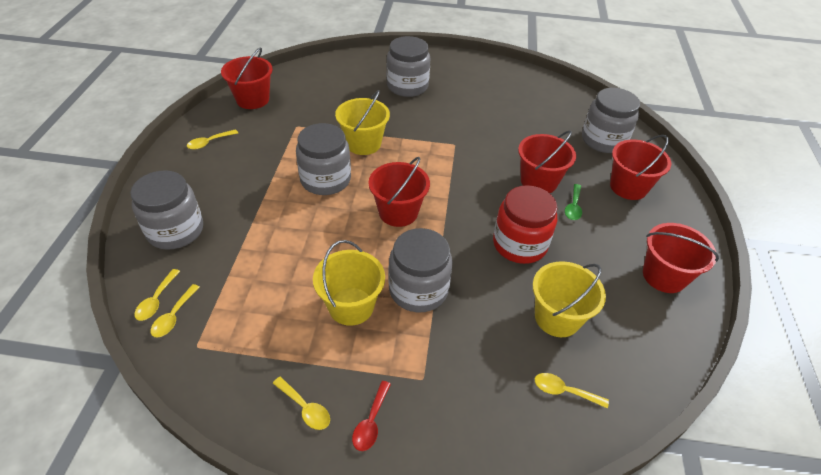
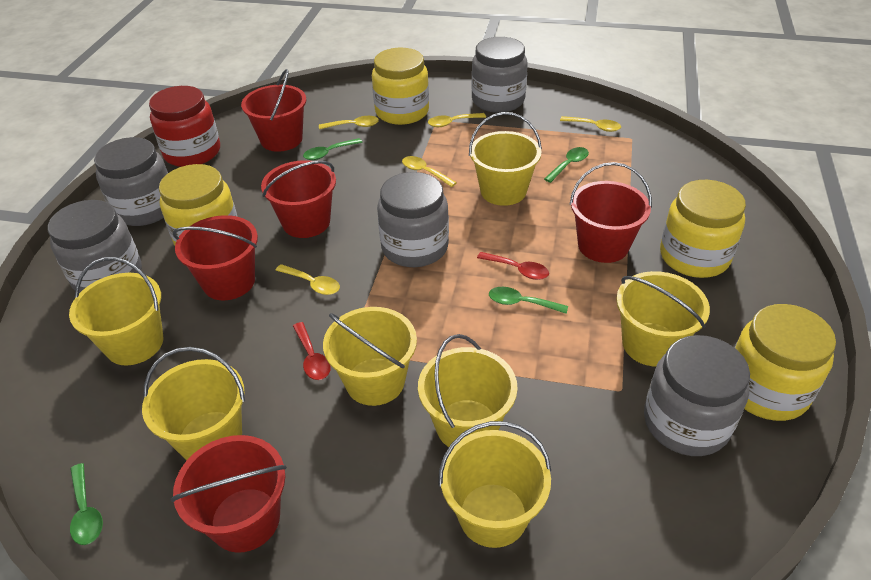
green spoon: [565,184,582,220] = 1 -> [70,463,103,545] [303,138,363,160] [489,287,568,314] [544,147,589,183] = 4
red spoon: [352,381,391,451] = 1 -> [293,322,331,380] [477,252,549,280] = 2
yellow bucket: [313,240,385,326] [335,90,390,155] [533,261,606,337] = 3 -> [69,257,163,365] [142,347,245,460] [323,307,417,406] [418,334,518,447] [439,421,551,548] [469,112,542,206] [616,271,710,366] = 7
yellow jar: none = 0 -> [159,164,238,245] [372,48,429,125] [660,180,746,278] [735,304,836,421] = 4

